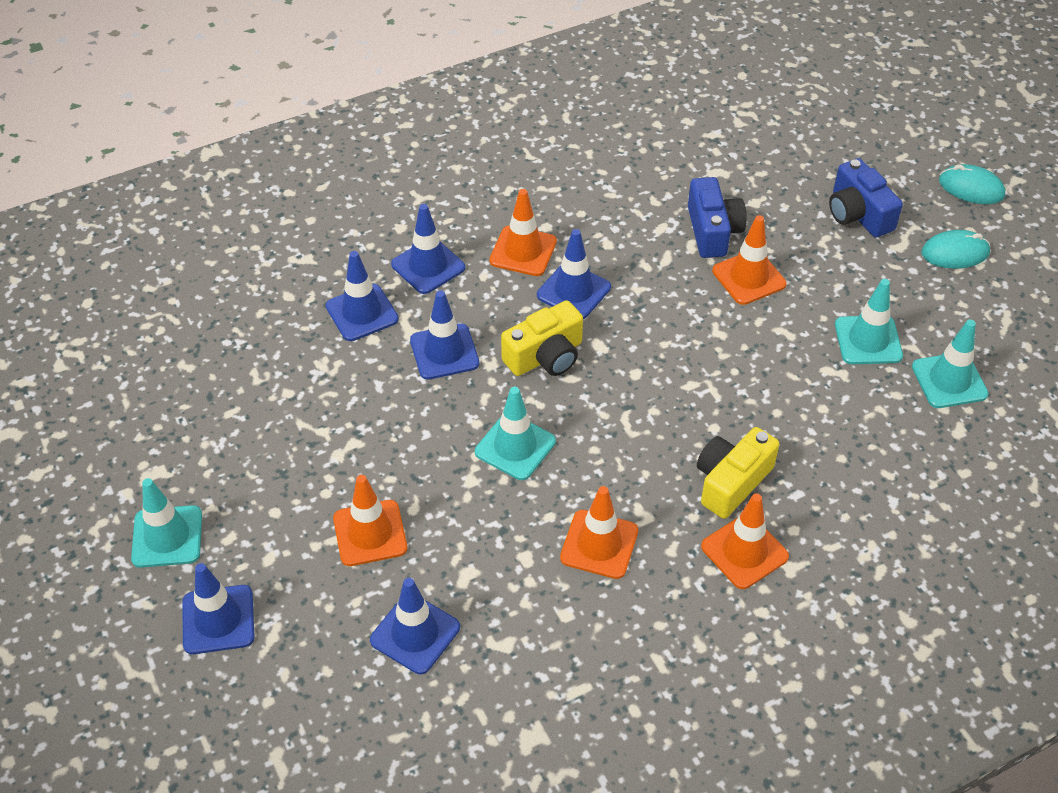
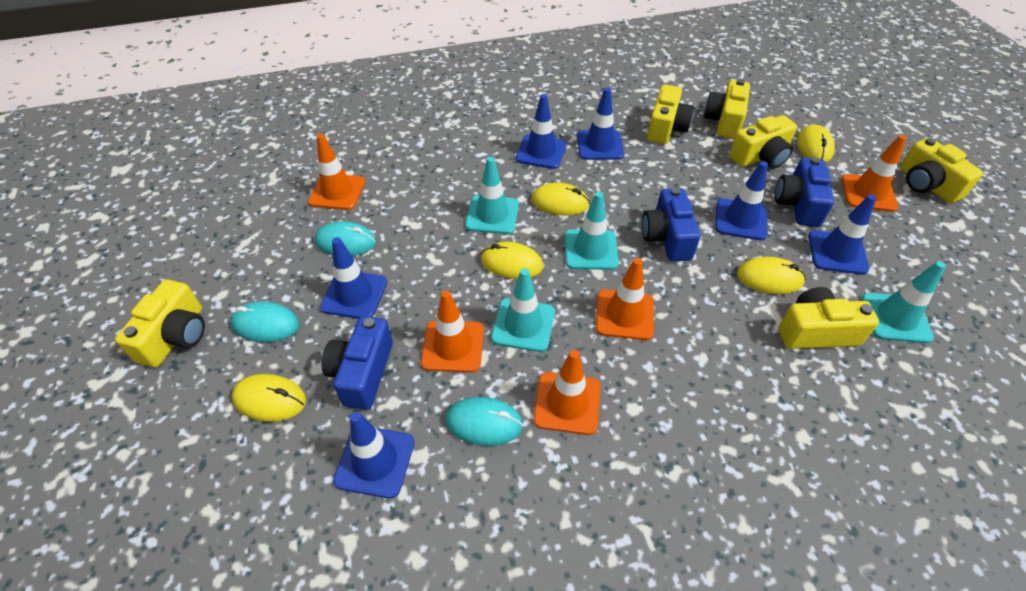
blue camera: [688,177,747,258] [829,158,903,238] = 2 -> [321,316,393,410] [642,187,701,261] [775,157,834,227] = 3
turquoise mouse: [921,230,990,269] [939,164,1005,204] = 2 -> [230,301,299,342] [315,221,376,256] [446,397,523,446] = 3
yellow camera: [501,300,583,376] [697,427,779,519] = 2 -> [115,279,205,367] [647,84,694,144] [704,79,750,139] [729,115,797,168] [778,287,879,349] [900,138,983,203] = 6
yellow mouse: none = 0 -> [232,374,306,422] [481,242,543,279] [532,183,590,215] [737,257,805,294] [797,124,835,162] = 5

